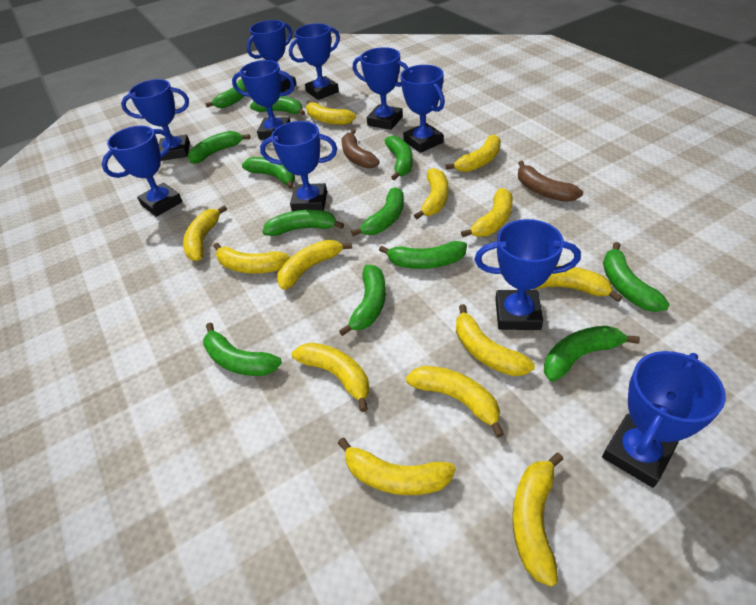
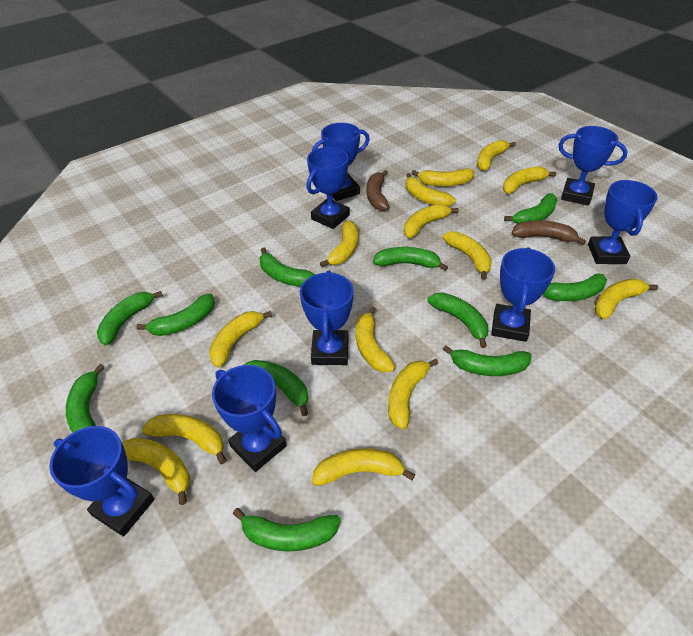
blue trophy: [102,126,183,217] [121,79,190,161] [232,60,295,140] [247,20,297,92] [260,121,337,211] [289,23,340,100] [353,47,409,130] [400,65,445,153] [475,219,581,330] [602,351,726,488] = 10 -> [49,426,154,537] [212,365,287,472] [300,270,354,365] [306,147,350,229] [312,123,370,201] [491,247,555,342] [558,126,628,206] [588,180,658,264] = 8
green banana: [188,131,250,164] [203,323,282,376] [205,79,247,108] [242,157,295,189] [250,96,305,115] [262,210,344,236] [339,265,386,336] [351,187,404,236] [379,241,467,269] [385,136,413,180] [544,326,640,382] [603,242,670,312] = 12 -> [66,364,105,432] [97,291,163,345] [137,294,215,336] [233,508,341,552] [244,360,308,416] [259,248,315,287] [373,247,448,271] [427,293,488,348] [443,345,532,376] [504,193,557,224] [543,273,607,301] = 11
yellow banana: [183,205,227,261] [213,243,290,274] [277,240,352,290] [292,343,369,412] [306,100,356,125] [338,437,456,495] [406,366,504,438] [414,168,448,219] [446,135,501,172] [456,304,535,376] [461,188,513,237] [512,453,563,587] [535,265,622,302] = 13 -> [122,438,190,505] [142,414,227,464] [209,311,272,368] [312,448,415,486] [320,221,358,267] [356,306,395,373] [388,359,438,429] [404,204,459,238] [406,173,456,206] [412,168,474,187] [443,231,492,280] [477,140,516,171] [503,166,556,194] [595,279,658,319] = 14

